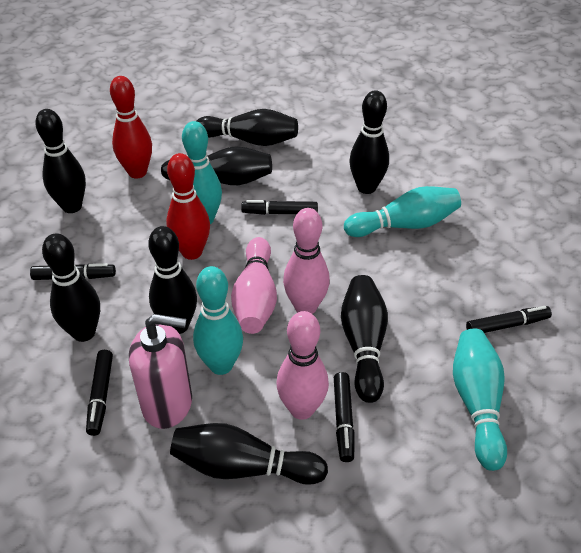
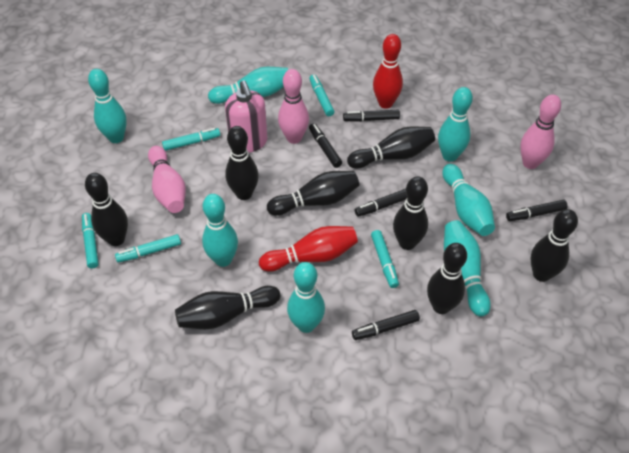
turquoise bowling pin: [182,121,222,224] [193,266,243,375] [344,186,461,237] [453,329,507,471] = 4 -> [88,69,127,143] [202,194,238,267] [208,67,288,104] [287,262,325,333] [438,87,473,162] [442,164,495,236] [444,220,491,317] = 7
turquoise marker: none = 0 -> [82,213,99,268] [115,234,181,263] [162,128,220,151] [309,74,335,116] [371,230,399,288] = 5

